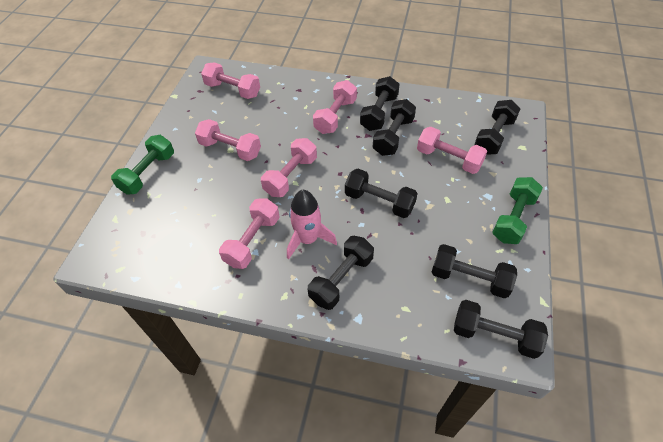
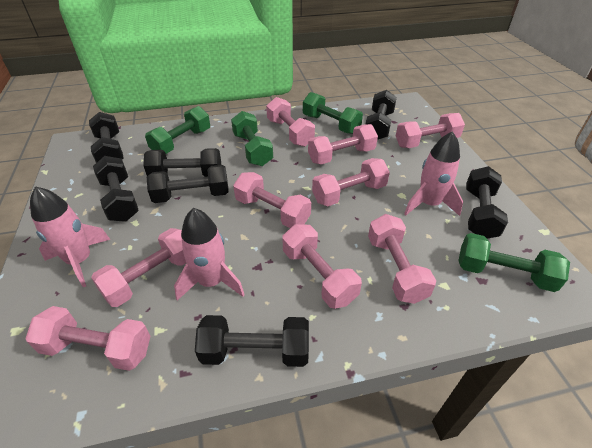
green dumbbell: [111,135,174,194] [492,177,543,244] = 2 -> [145,106,210,154] [231,111,273,166] [303,92,363,134] [458,233,570,292] = 4
pink dumbbell: [195,119,261,161] [201,62,260,99] [219,198,280,269] [261,138,317,197] [313,80,357,134] [417,127,487,174] = 6 -> [26,306,150,371] [91,228,186,307] [233,172,311,228] [266,97,315,147] [282,224,362,309] [308,124,378,164] [312,158,390,206] [368,214,436,304] [396,113,465,148] = 9
pink rocket: [287,190,337,259] = 1 -> [30,186,111,287] [174,208,245,301] [404,131,463,216] = 3

